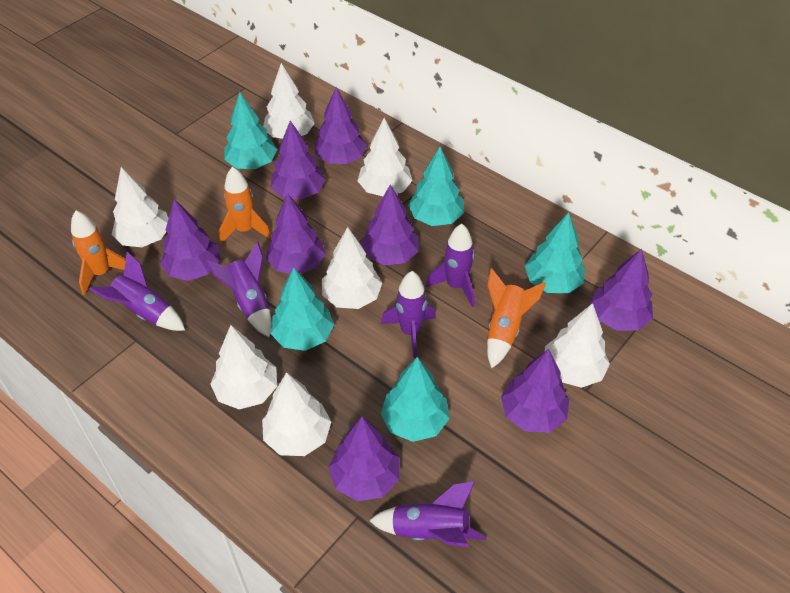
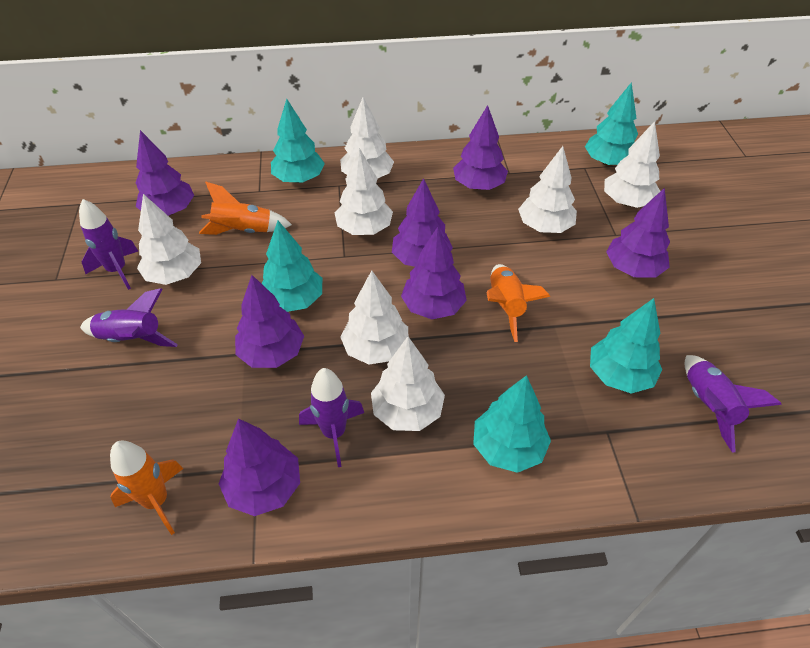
purple rocket: [89,252,185,331] [206,242,272,337] [369,481,486,547] [381,271,436,358] [426,224,475,307] = 5 -> [79,199,138,290] [80,288,178,347] [299,368,364,467] [684,355,782,453] = 4
purple tree: [160,199,220,281] [266,193,326,274] [271,121,325,200] [314,87,367,164] [328,417,400,501] [361,184,419,266] [501,349,569,432] [590,249,653,331] = 8 -> [136,130,194,216] [219,418,300,516] [235,275,304,368] [392,178,453,267] [401,227,467,319] [453,105,508,190] [606,188,670,278] = 7

